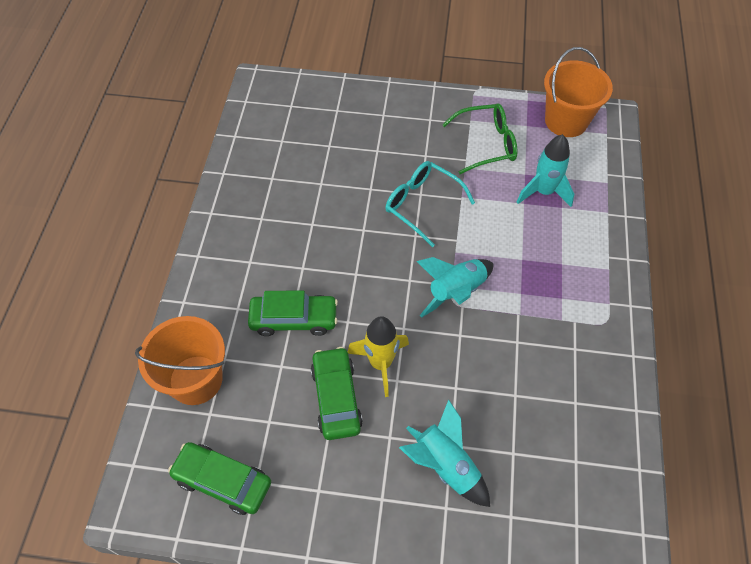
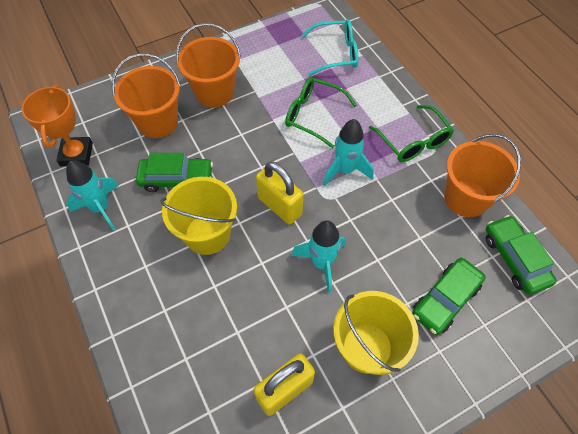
green glasses: [442,103,517,174] = 1 -> [285,77,357,148] [369,105,454,162] = 2
orange bucket: [135,316,225,405] [544,47,613,137] = 2 -> [112,54,180,138] [176,23,241,108] [444,134,521,217] = 3
orange trophy: none = 0 -> [22,85,93,166] = 1
yellow bucket: none = 0 -> [160,177,237,255] [333,291,419,375] = 2
yellow padlock: none = 0 -> [253,354,315,416] [256,161,303,224] = 2
yellow rocket: [348,316,409,397] = 1 -> none = 0

